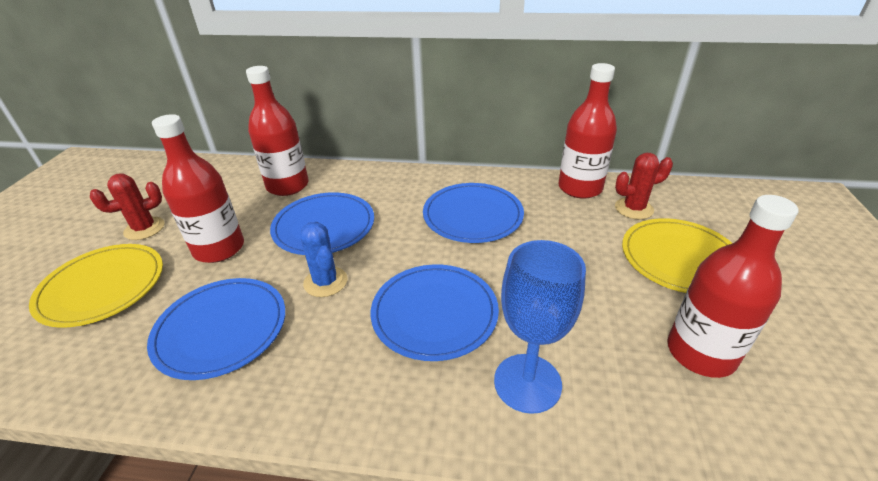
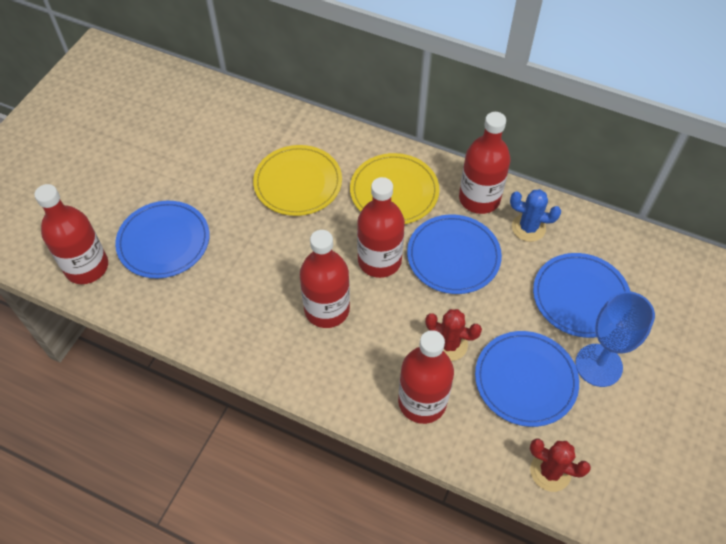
red bottle: [152,114,244,263] [246,66,309,196] [558,63,617,199] [667,195,798,378] = 4 -> [34,184,108,284] [300,230,350,328] [357,177,405,278] [398,330,454,424] [459,112,511,214] = 5

